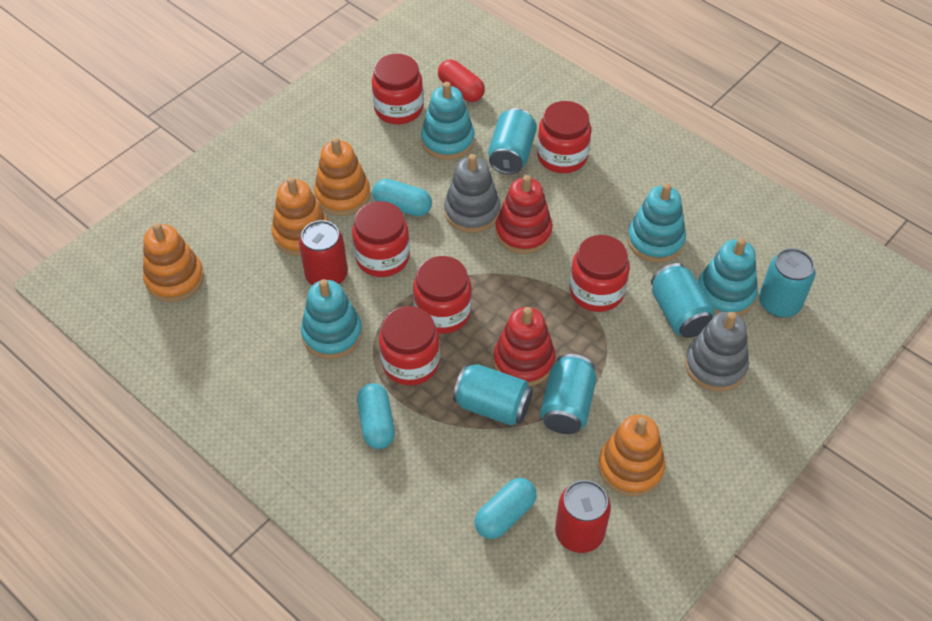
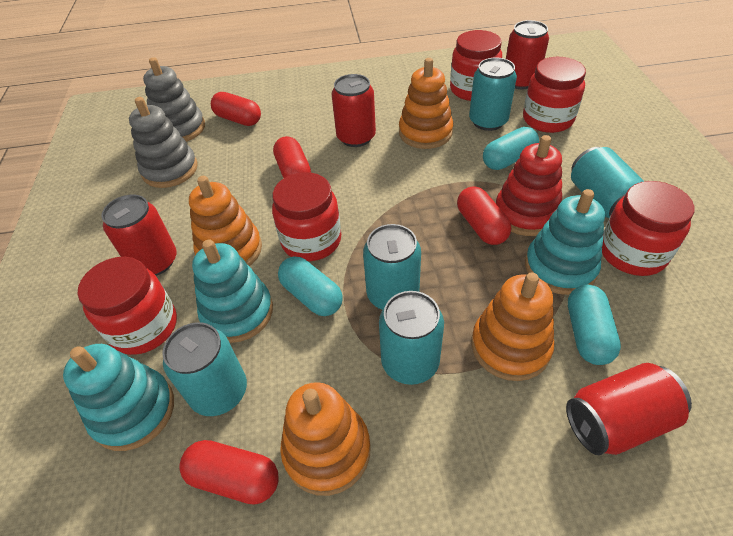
red can: [299,220,348,285] [555,480,611,553] = 2 -> [101,194,177,276] [331,74,376,147] [506,20,549,89] [566,363,692,455] = 4
red capsule: [438,60,485,102] = 1 -> [179,440,279,505] [211,92,261,126] [273,136,311,178] [457,186,511,245] = 4
red jar: [352,201,410,277] [372,54,423,124] [379,306,440,385] [413,256,472,334] [537,101,591,173] [570,235,630,312] = 6 -> [78,257,177,355] [272,172,341,261] [450,30,502,101] [523,57,586,133] [602,181,694,276] = 5
red stacking toy: [493,307,555,386] [495,175,553,254] = 2 -> [496,135,562,236] = 1
turquoise stacking toy: [301,279,362,359] [421,82,475,160] [627,183,686,263] [698,238,757,316] = 4 -> [63,344,174,451] [192,240,273,343] [525,189,605,295] = 3

